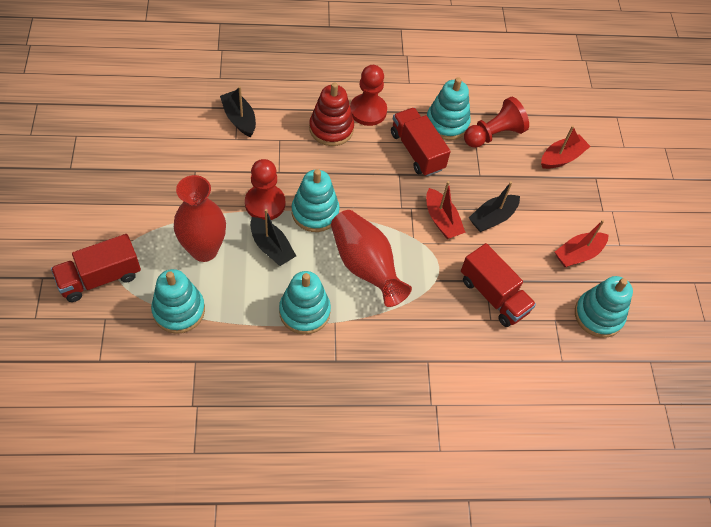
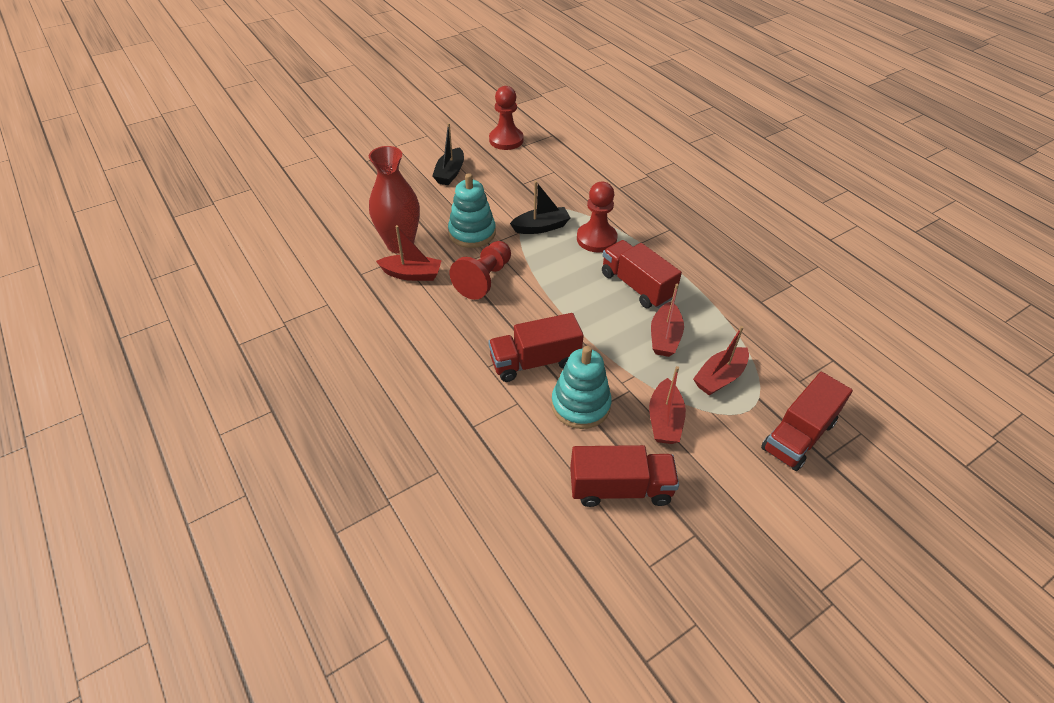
black boat: [220,86,256,137] [250,209,296,266] [469,181,520,232] = 3 -> [432,123,464,185] [510,181,570,234] = 2
red boat: [426,181,466,239] [541,125,591,169] [555,220,609,267] = 3 -> [376,225,442,281] [649,366,686,444] [651,284,684,357] [693,326,749,396] = 4
red stacking toy: [309,82,354,146] = 1 -> none = 0
red truck: [51,234,141,302] [391,108,451,177] [461,243,536,327] = 3 -> [488,313,584,382] [570,445,679,507] [602,240,682,308] [761,372,853,471] = 4
red vase: [174,175,226,262] [331,210,412,307] = 2 -> [369,146,420,254] = 1
turquoise stacking toy: [151,269,205,334] [279,271,331,334] [292,169,340,232] [427,77,471,140] [575,276,633,338] = 5 -> [448,173,496,248] [551,346,612,429] = 2

